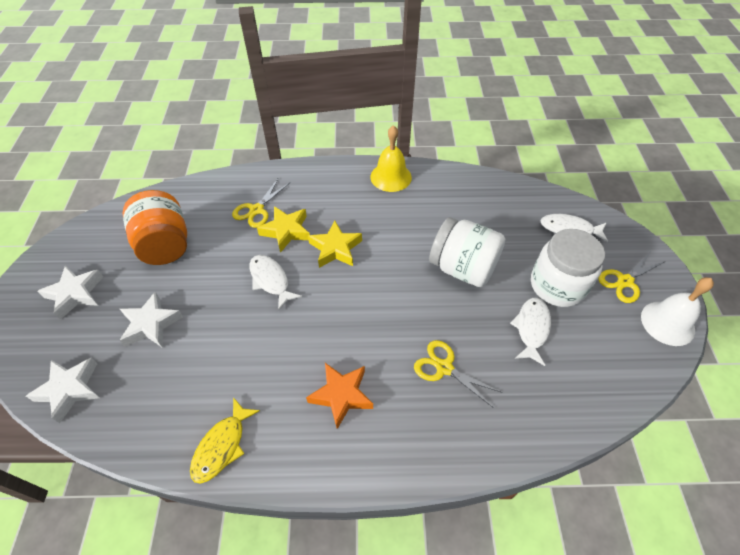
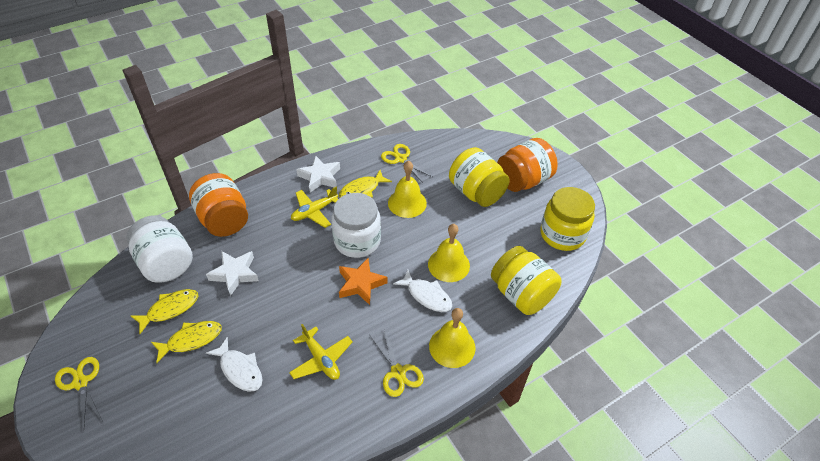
orange jar: [123,190,187,265] = 1 -> [189,173,248,237] [497,138,558,192] = 2
white bell: [641,277,714,346] = 1 -> none = 0
white fish: [250,255,302,311] [510,298,551,366] [541,214,608,242] = 3 -> [206,337,263,391] [393,270,452,312] = 2
white star: [26,358,100,423] [38,265,103,320] [119,292,183,348] = 3 -> [206,251,259,296] [296,155,340,192] = 2
yellow bell: [370,125,412,192] = 1 -> [388,161,427,218] [428,224,470,282] [429,308,476,368] = 3
yellow fish: [190,397,260,484] = 1 -> [131,289,198,334] [151,321,222,363] [339,170,392,198] = 3
yellow jar: none = 0 -> [449,147,510,207] [491,246,561,315] [540,187,595,251] = 3
yellow plane: none = 0 -> [289,324,353,380] [291,186,338,228] = 2
yellow star: [257,206,310,253] [308,221,362,268] = 2 -> none = 0

